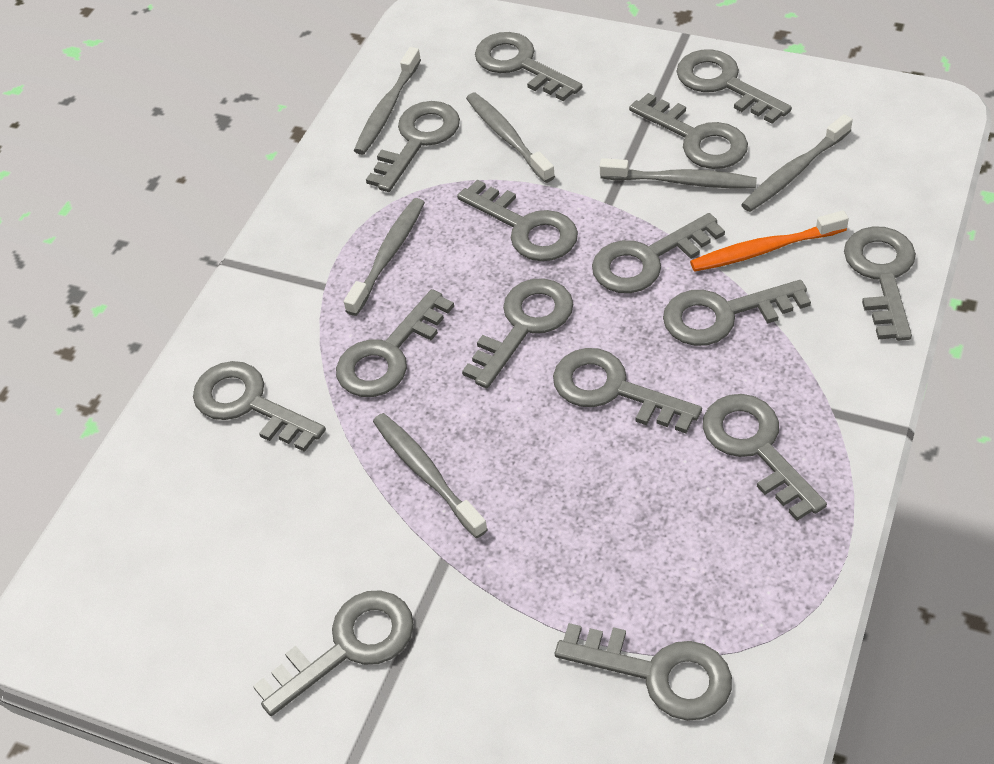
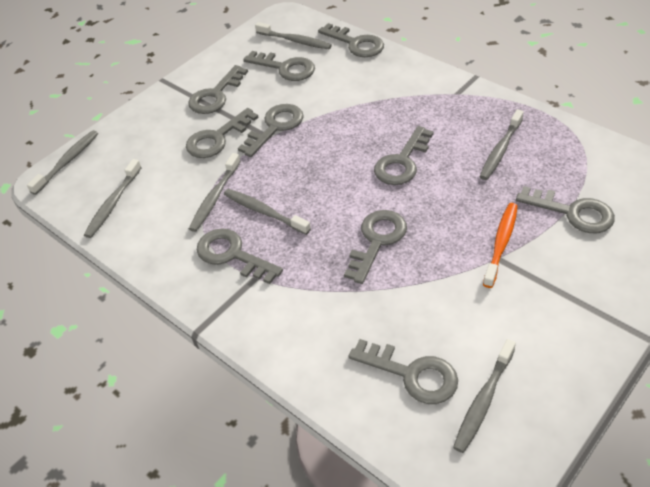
grey key: [193,361,326,452] [253,590,414,716] [336,289,454,397] [366,101,460,192] [457,180,578,261] [462,278,573,388] [475,32,582,101] [553,348,702,433] [555,623,732,721] [592,213,725,293] [629,93,748,169] [663,280,811,346] [676,49,792,124] [703,394,827,521] [844,226,916,341] = 15 -> [186,108,259,158] [188,65,248,114] [197,228,283,284] [238,104,304,157] [243,51,315,81] [318,23,384,57] [344,210,407,284] [348,339,458,404] [374,126,434,185] [516,186,615,233] = 10
grey toothbrush: [344,198,425,316] [354,47,421,155] [373,413,488,538] [466,93,555,183] [600,158,757,188] [741,114,853,212] = 6 -> [27,130,98,195] [84,159,142,238] [189,153,241,232] [224,189,311,235] [255,22,332,49] [453,339,516,453] [480,109,524,180] = 7

